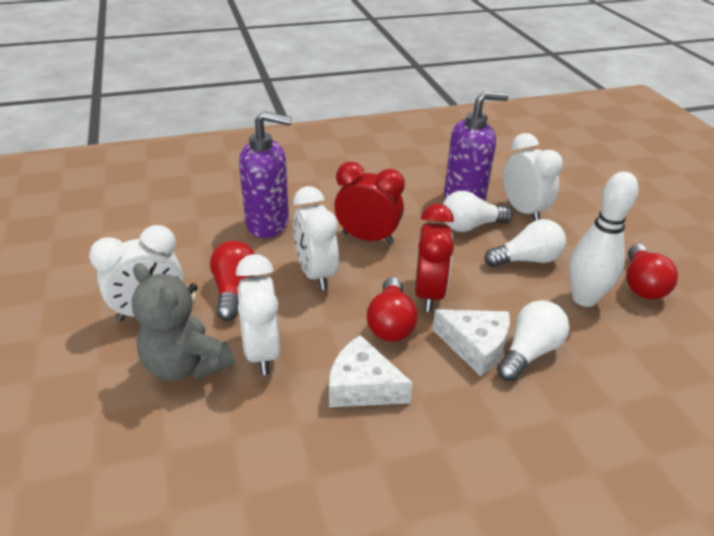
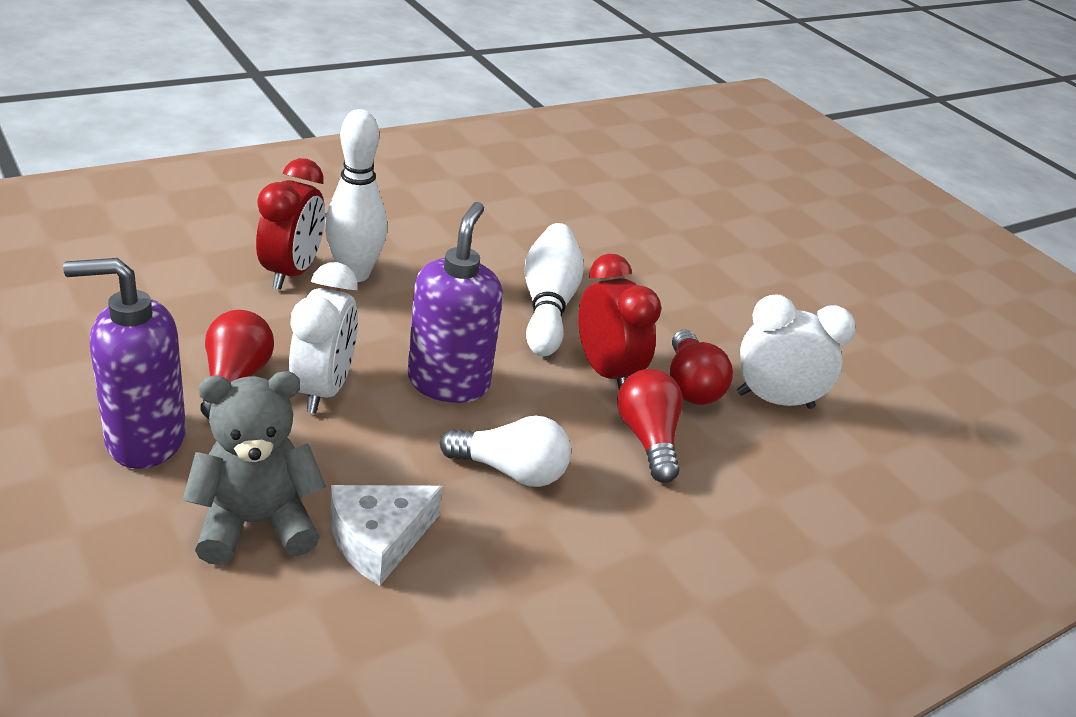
white bowling pin: [569,172,639,307] = 1 -> [325,109,387,282] [525,223,584,356] = 2
white cheese: [329,335,413,407] [432,309,510,376] = 2 -> [330,485,443,586] = 1
white clock: [89,225,183,321] [236,254,280,375] [293,186,339,290] [503,133,563,221] = 4 -> [289,262,358,413] [737,294,855,409] = 2
white light bulb: [442,191,513,232] [485,219,566,267] [497,300,569,381] = 3 -> [440,416,571,487] = 1

